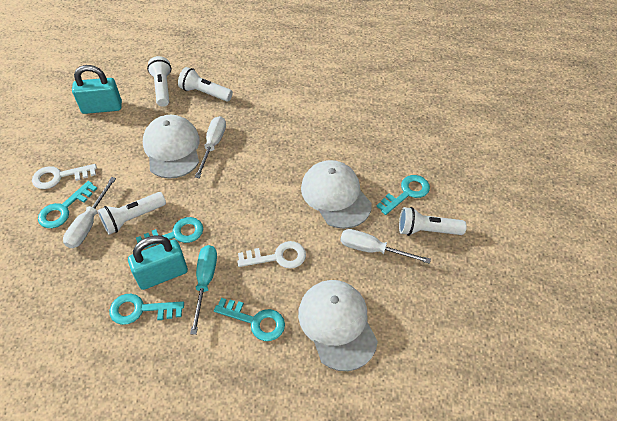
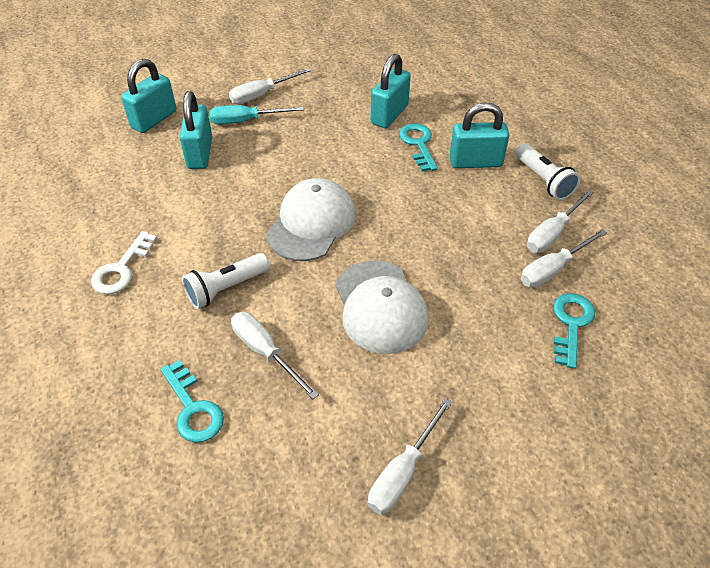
turquoise key: [38,181,97,228] [109,294,184,325] [136,217,203,249] [214,298,285,341] [376,175,430,215] = 5 -> [161,360,224,443] [399,123,438,171] [553,293,595,369] = 3
turquoise padlock: [72,65,122,114] [128,235,188,290] = 2 -> [121,59,176,133] [179,91,212,169] [371,54,411,128] [450,103,509,168] = 4
white cap: [143,115,200,179] [298,280,378,371] [301,160,372,229] = 3 -> [266,178,355,261] [336,261,428,354] = 2
white flashlight: [98,192,166,235] [147,56,171,107] [178,67,233,102] [399,207,467,236] = 4 -> [182,253,270,309] [515,143,580,200] = 2
white key: [32,164,97,189] [237,241,306,269] = 2 -> [91,231,157,294] = 1
white screwdriver: [63,177,116,248] [195,116,226,178] [340,229,431,264] = 3 -> [229,68,311,104] [231,312,319,399] [368,398,452,515] [521,229,607,288] [527,189,594,253] = 5

